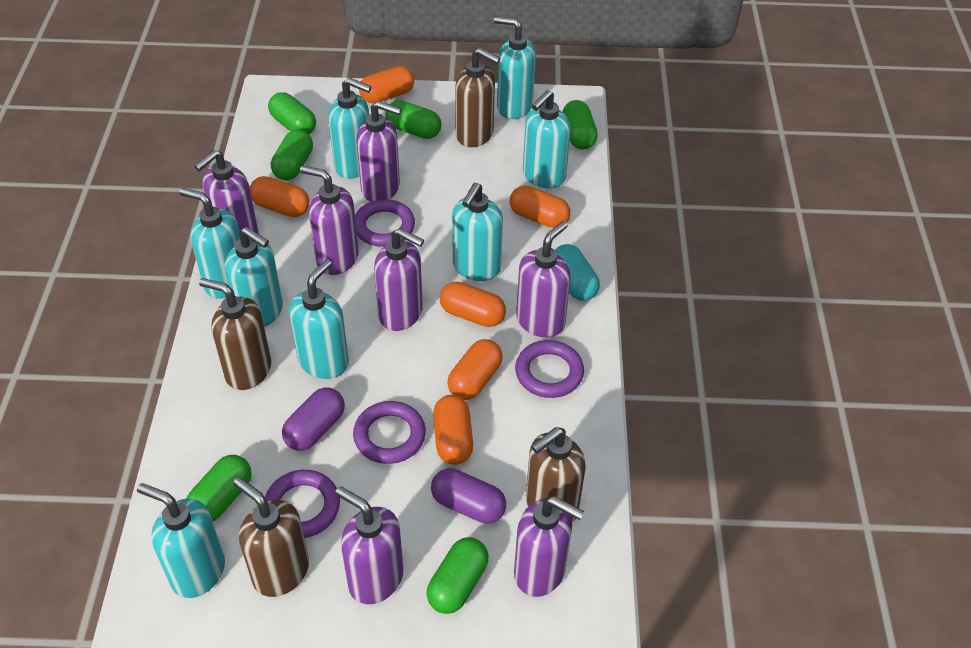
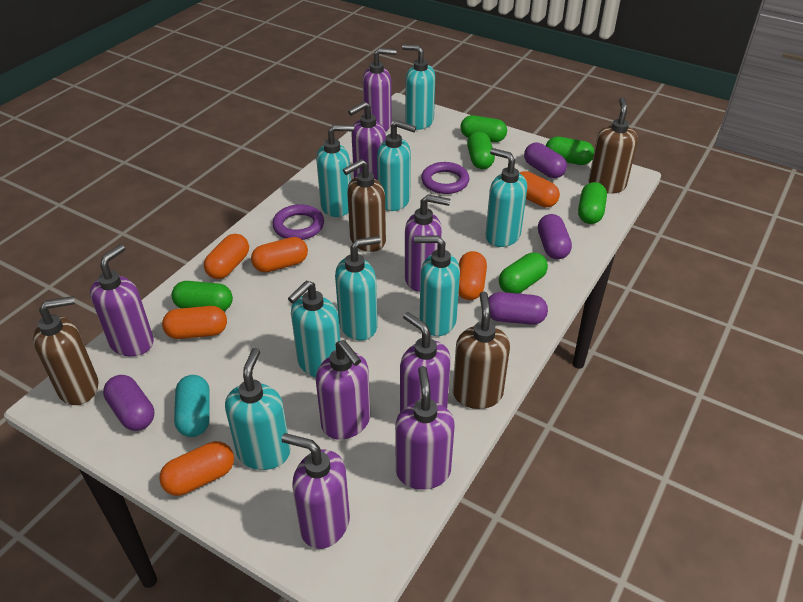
purple capsule: [282,387,345,451] [431,468,506,524] = 2 -> [103,375,154,431] [488,292,548,325] [524,143,567,178] [538,214,572,259] = 4
purple ring: [265,470,340,538] [353,401,426,464] [355,199,415,247] [515,340,584,398] = 4 -> [272,204,324,240] [421,162,470,194] = 2
purple soap dispenser: [194,150,259,234] [300,165,359,275] [335,486,403,604] [356,101,402,202] [374,228,424,331] [514,496,584,597] [516,221,571,337] = 7 -> [90,244,154,356] [281,433,350,549] [316,340,371,440] [348,102,386,180] [363,48,396,131] [395,366,455,490] [400,312,451,412] [405,195,450,292] = 8

